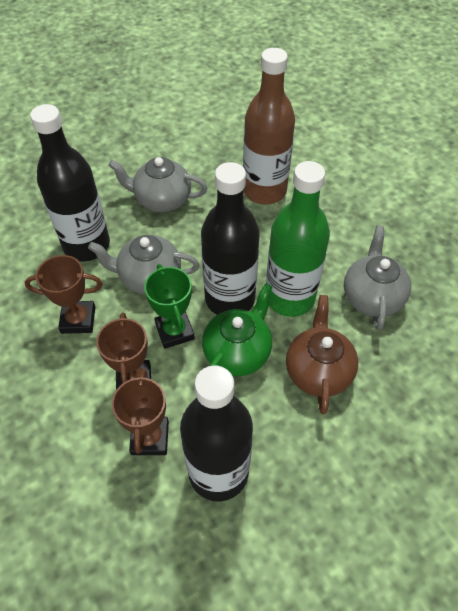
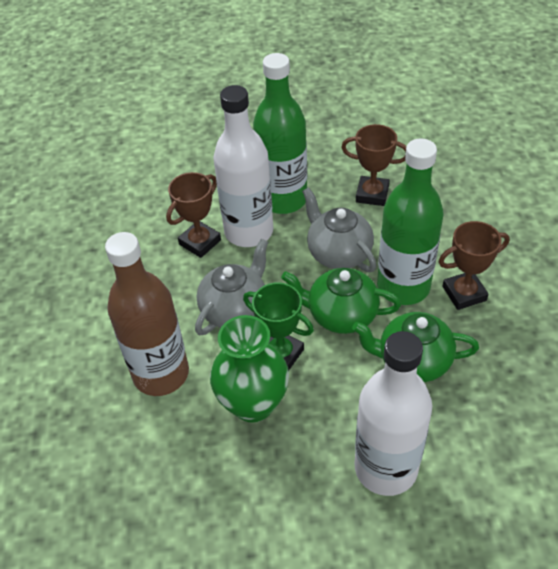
black bottle: [30,104,110,261] [180,365,253,501] [201,162,260,315] = 3 -> none = 0
brown teapot: [286,295,358,414] = 1 -> none = 0
green bottle: [266,161,330,317] = 1 -> [253,53,307,214] [377,138,443,305] = 2
green teapot: [202,283,273,376] = 1 -> [281,268,401,334] [352,312,479,382] = 2
green vase: none = 0 -> [210,315,289,423] = 1
grey teapot: [88,235,200,295] [108,157,207,212] [344,226,411,330] = 3 -> [195,239,268,335] [302,187,376,272] = 2
white bottle: none = 0 -> [213,85,273,247] [355,331,432,496] = 2

